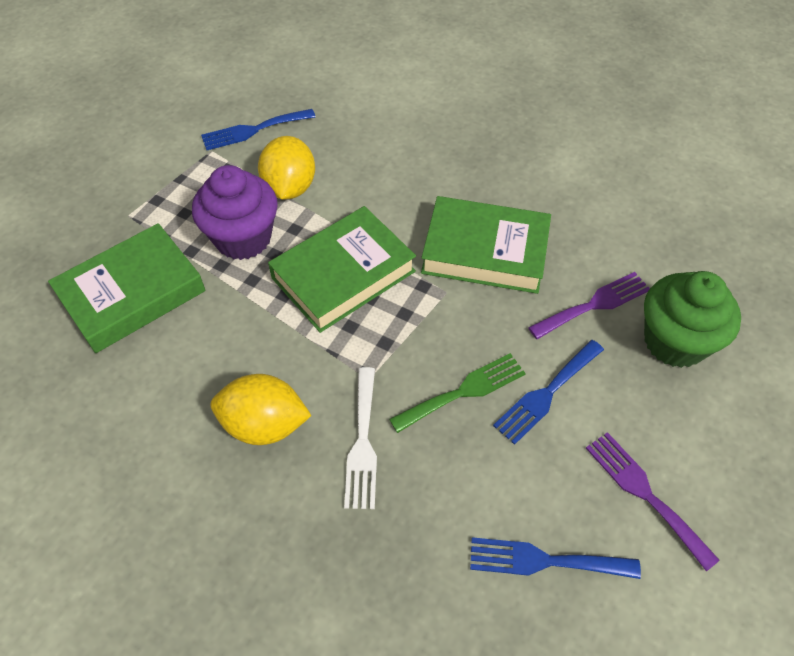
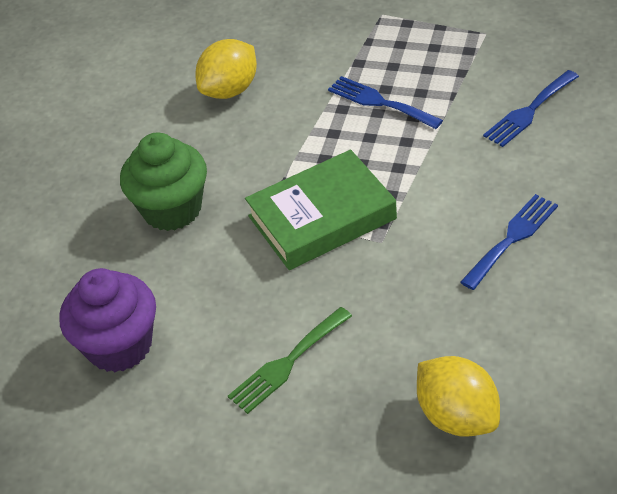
green book: [48,223,206,353] [268,206,416,333] [421,196,551,294] = 3 -> [245,149,397,270] = 1
purple fork: [528,272,650,339] [586,432,720,571] = 2 -> none = 0
white fork: [344,367,377,509] = 1 -> none = 0

